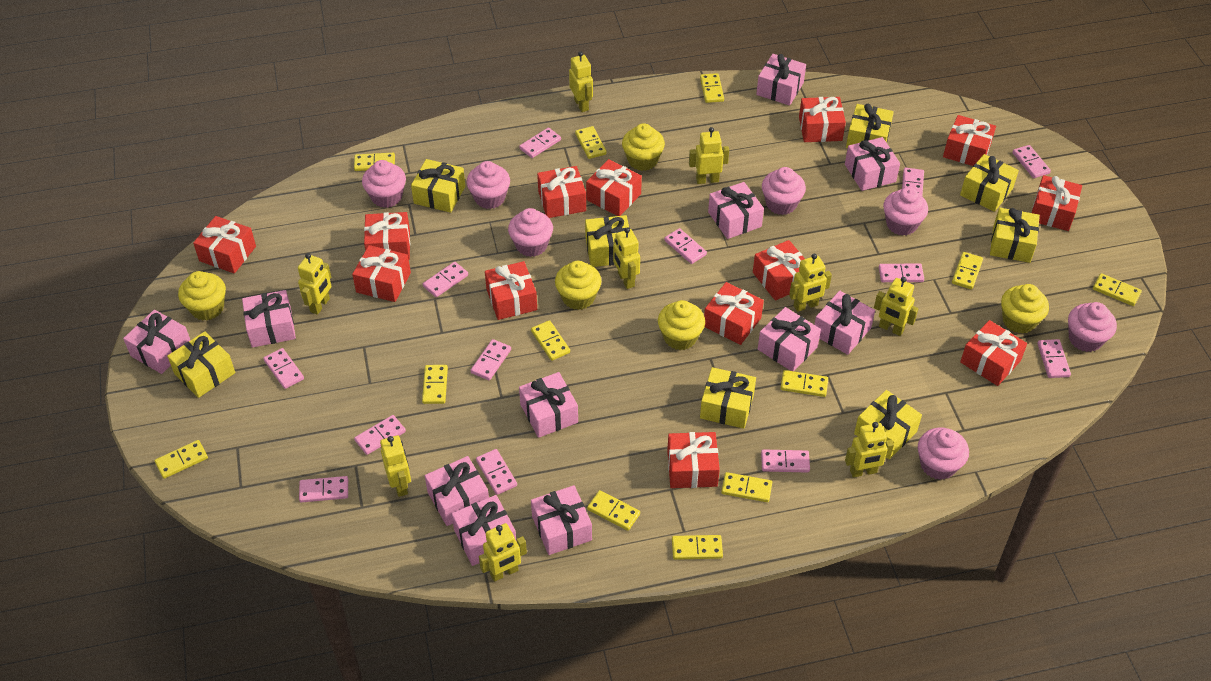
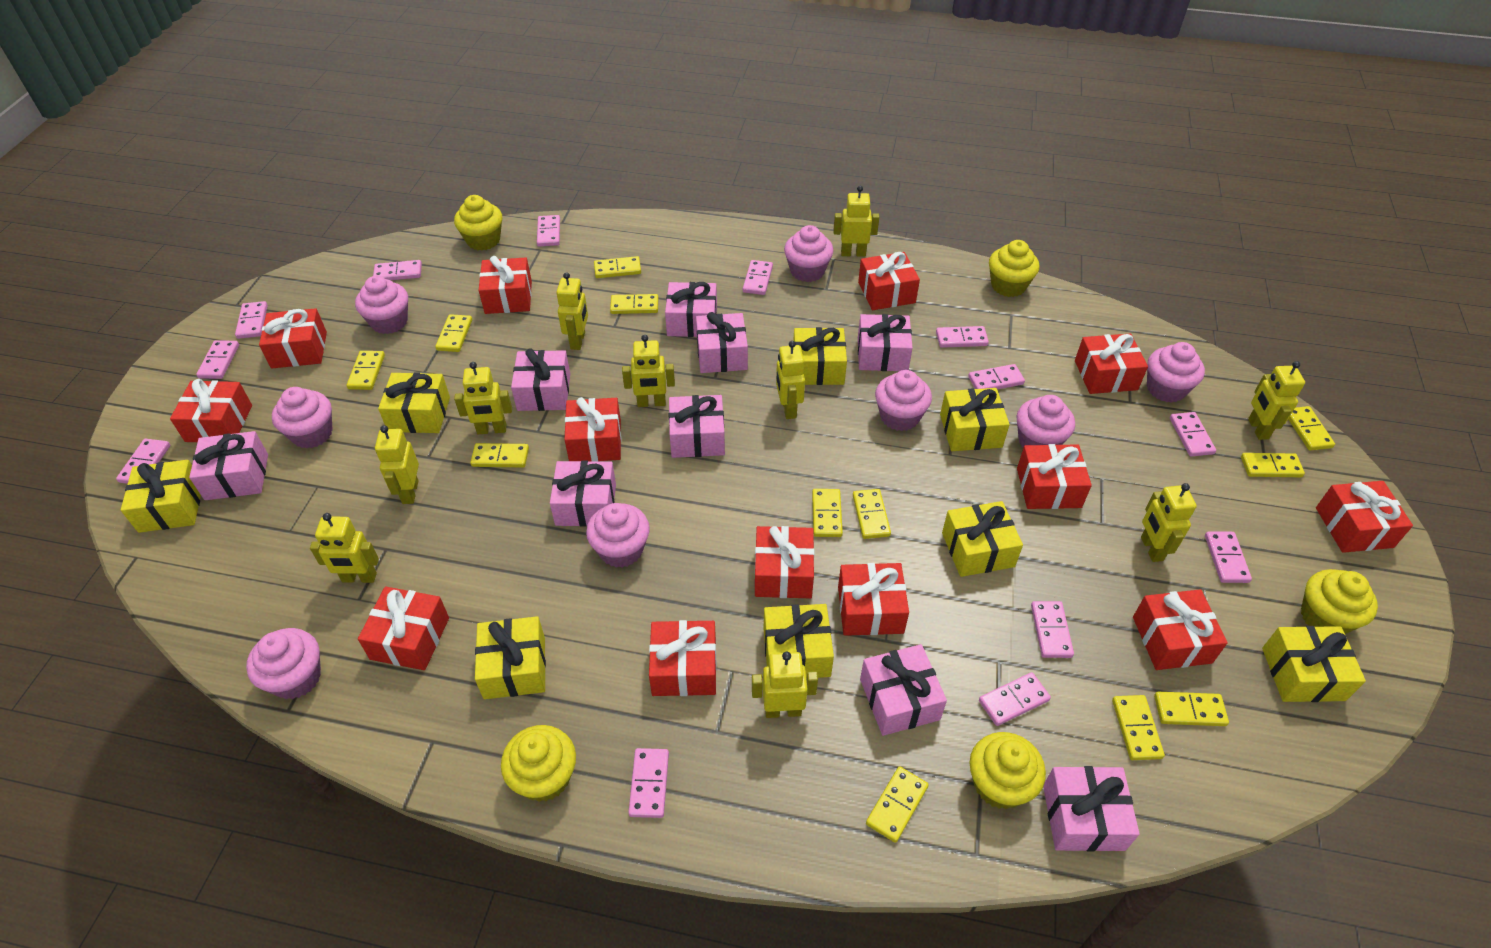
pink cupcake: [362,160,406,208] [466,161,510,209] [508,208,553,257] [762,167,806,215] [883,187,928,236] [918,428,969,480] [1068,302,1117,352] = 7 -> [246,628,321,699] [272,387,333,449] [355,276,408,334] [586,503,650,568] [784,225,833,282] [875,370,932,431] [1017,395,1075,448] [1147,342,1205,403] = 8
pink gift: [123,310,190,374] [242,290,296,348] [425,456,489,526] [452,495,516,566] [519,372,578,438] [531,485,592,555] [708,182,764,239] [756,54,806,106] [758,307,821,371] [814,291,875,355] [845,137,900,191] = 11 -> [189,431,268,500] [511,348,570,411] [550,461,616,527] [665,282,717,337] [669,395,725,458] [696,312,748,373] [858,314,913,371] [860,644,947,736] [1043,766,1140,852] = 9
yellow robot: [298,253,331,315] [380,435,411,497] [479,523,527,582] [569,51,593,112] [613,228,640,289] [689,127,729,184] [789,254,832,312] [845,422,894,478] [874,277,918,336] = 9 -> [310,513,379,583] [375,425,419,504] [454,362,512,434] [556,272,588,350] [622,335,675,407] [752,652,818,718] [776,341,805,419] [833,186,879,257] [1141,483,1197,562] [1248,361,1305,440] = 10

